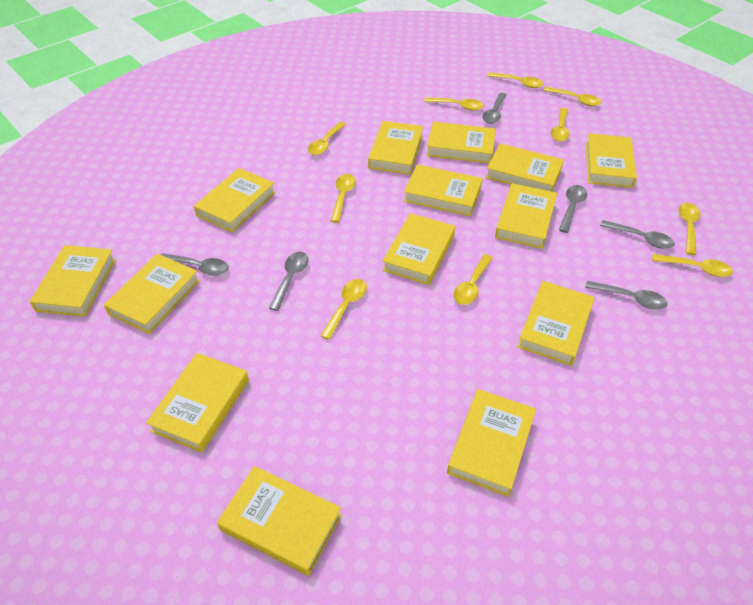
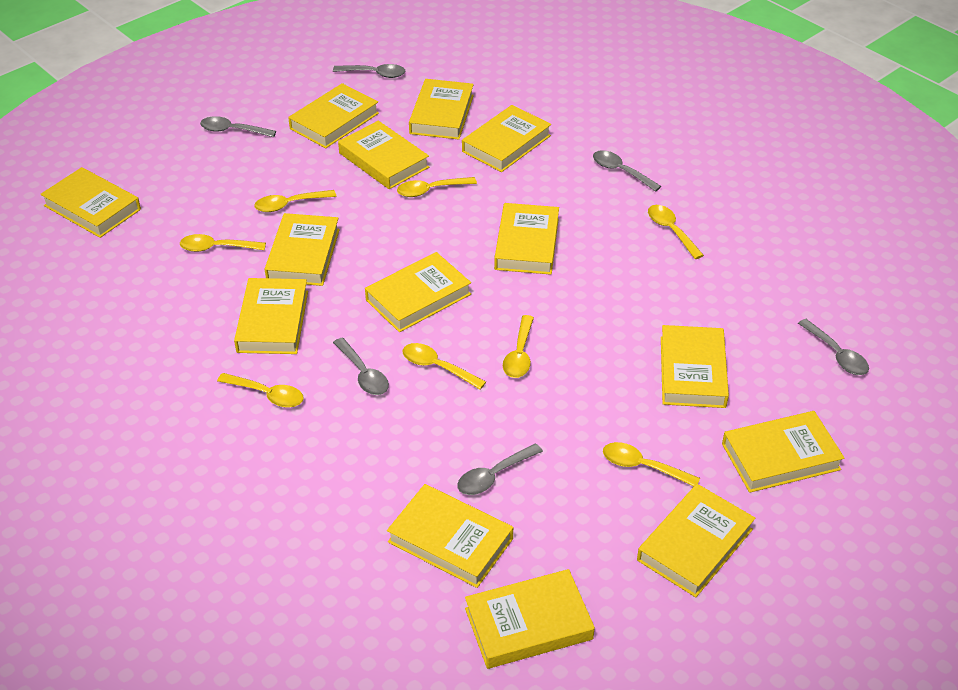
yellow spoon: [308,122,346,155] [320,279,367,340] [330,174,356,223] [424,97,484,111] [453,254,493,305] [487,72,544,88] [543,87,601,106] [551,108,570,142] [652,254,733,277] [679,203,700,255] = 10 -> [180,234,266,252] [217,373,304,408] [254,190,336,212] [397,177,477,197] [403,343,486,390] [503,315,534,378] [603,442,700,486] [648,205,704,259] = 8

